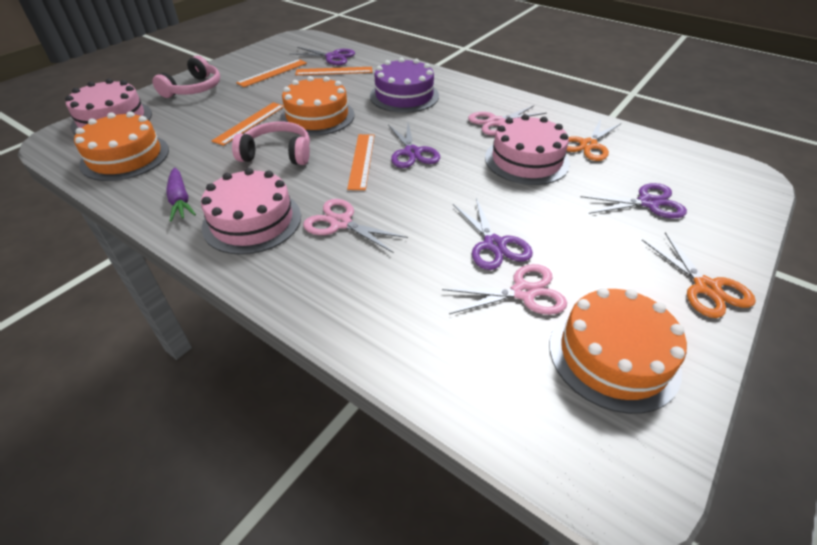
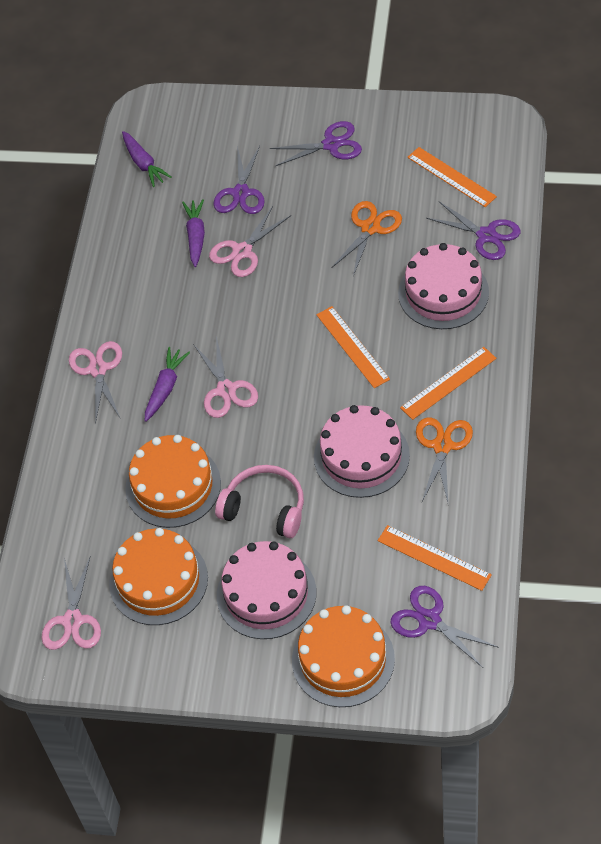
pink headphones: [152,56,220,98] [232,122,310,165] = 2 -> [215,465,304,538] = 1
pink scissors: [303,199,408,253] [442,264,567,315] [468,106,547,136] = 3 -> [42,557,101,650] [69,341,122,424] [193,336,258,418] [209,206,291,277] = 4
purple cake: [370,57,439,113] = 1 -> none = 0
purple carrot: [167,167,196,222] = 1 -> [122,131,172,187] [145,347,190,422] [182,199,205,267] = 3

